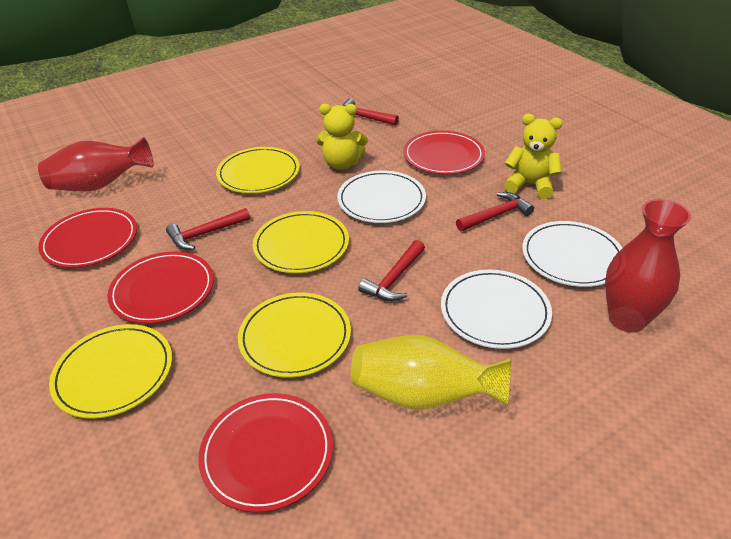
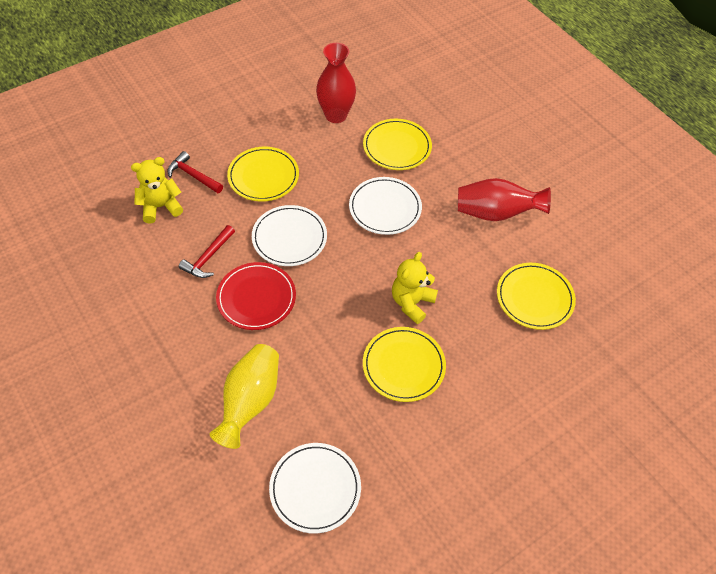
red hammer: [166,208,250,250] [342,98,399,126] [358,240,425,301] [456,192,534,231] = 4 -> [167,151,223,193] [179,225,235,278] = 2
red plate: [38,208,137,268] [107,251,214,324] [198,393,333,513] [403,131,485,174] = 4 -> [216,262,296,330] = 1

